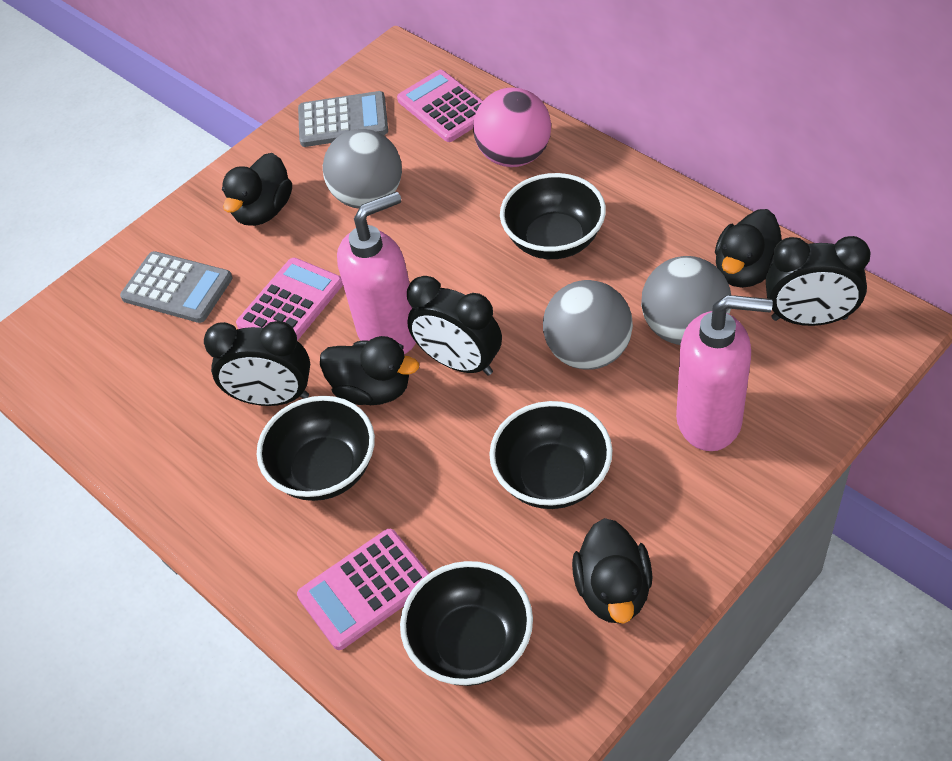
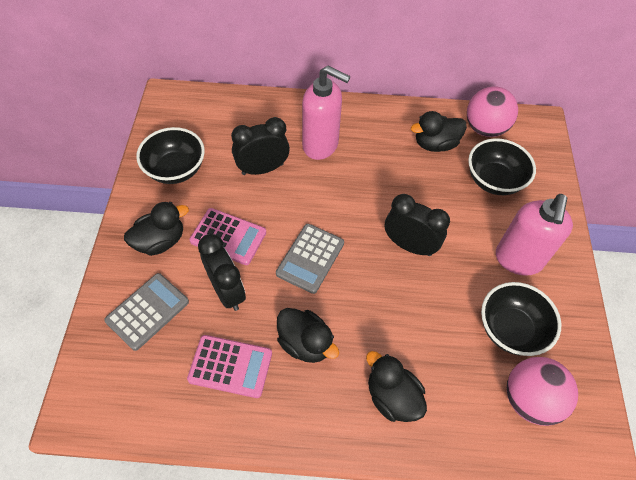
black bowl: [257,396,375,501] [400,561,533,686] [489,401,613,509] [500,173,606,259] = 4 -> [136,127,205,184] [468,138,536,195] [481,282,561,356] = 3
grey ball: [323,129,402,209] [543,280,633,370] [641,256,731,345] = 3 -> none = 0
pink ball: [473,88,551,167] = 1 -> [467,86,518,137] [507,357,578,426] = 2
pink calculator: [236,258,343,341] [297,529,429,650] [397,70,483,142] = 3 -> [187,335,272,398] [189,208,266,265] = 2

